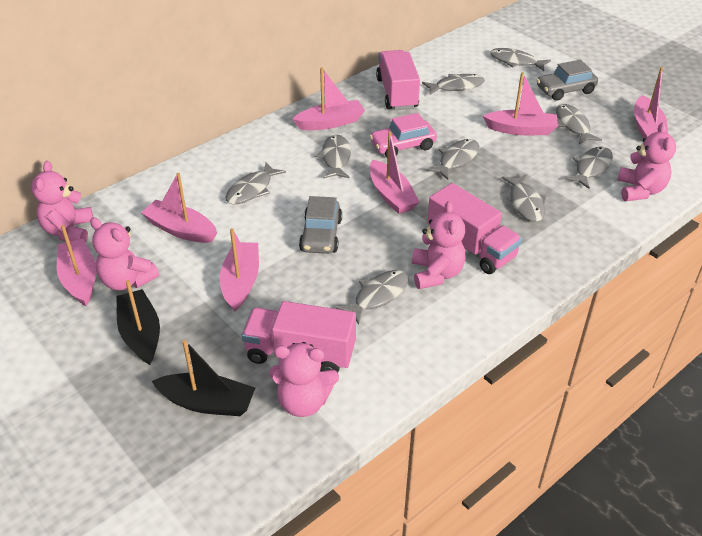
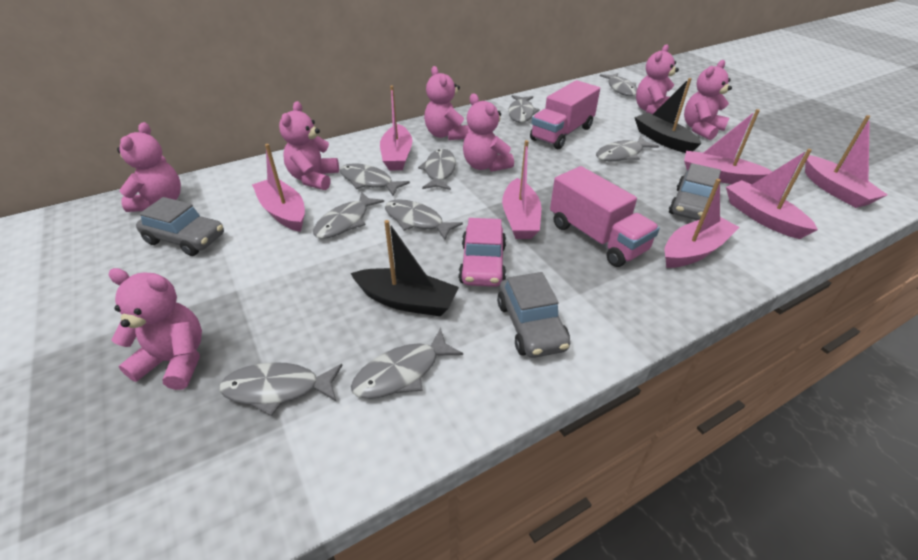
grey car: [299,196,342,254] [537,60,598,101] = 2 -> [136,197,224,256] [497,272,570,358] [669,163,721,220] = 3
pink teddy bear: [31,161,93,243] [90,218,159,291] [269,342,339,417] [412,201,465,289] [617,123,676,201] = 5 -> [108,268,202,390] [117,122,181,212] [279,101,339,190] [424,66,469,140] [463,94,514,172] [636,44,679,114] [684,60,732,140] = 7
pink truck: [242,301,356,373] [376,50,420,110] [427,183,522,274] = 3 -> [530,80,600,149] [550,166,660,267] = 2

